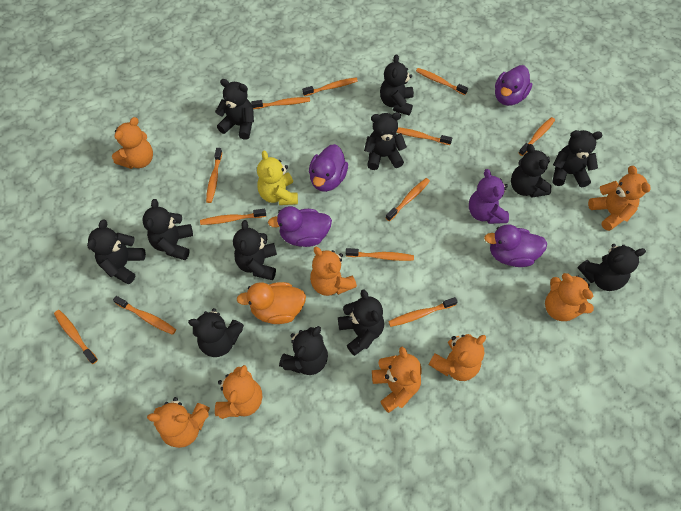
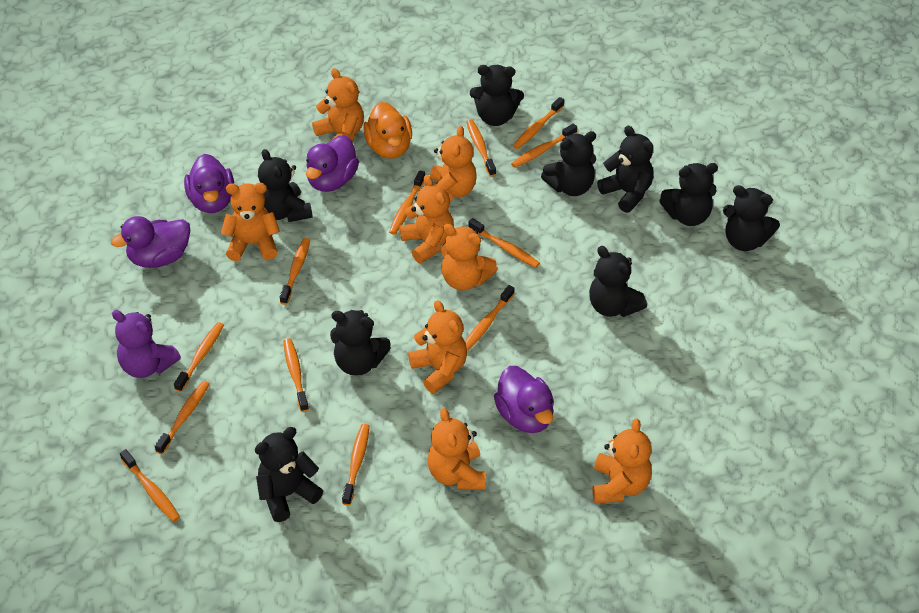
black teddy bear: [87,220,146,284] [142,199,193,260] [188,308,244,357] [215,79,254,140] [233,220,277,280] [279,326,328,375] [338,289,384,356] [364,112,407,170] [380,54,414,115] [511,144,551,198] [553,130,603,187] [578,244,646,291] = 12 -> [255,427,323,522] [258,149,313,222] [330,310,391,376] [470,65,524,126] [541,131,596,196] [589,246,647,317] [597,126,653,213] [659,163,718,226] [723,185,780,251] = 9
yellow teddy bear: [257,150,298,205] = 1 -> none = 0

